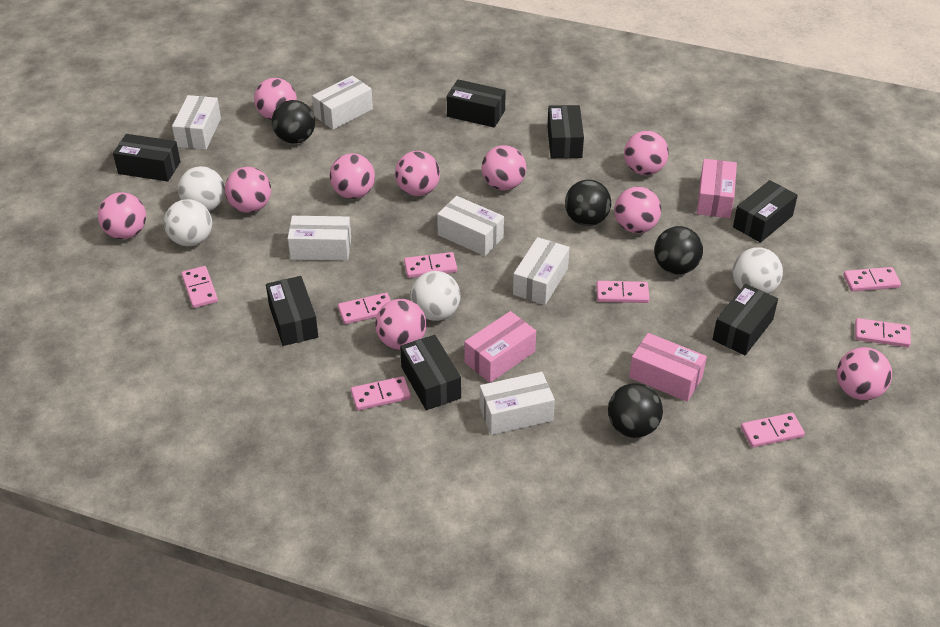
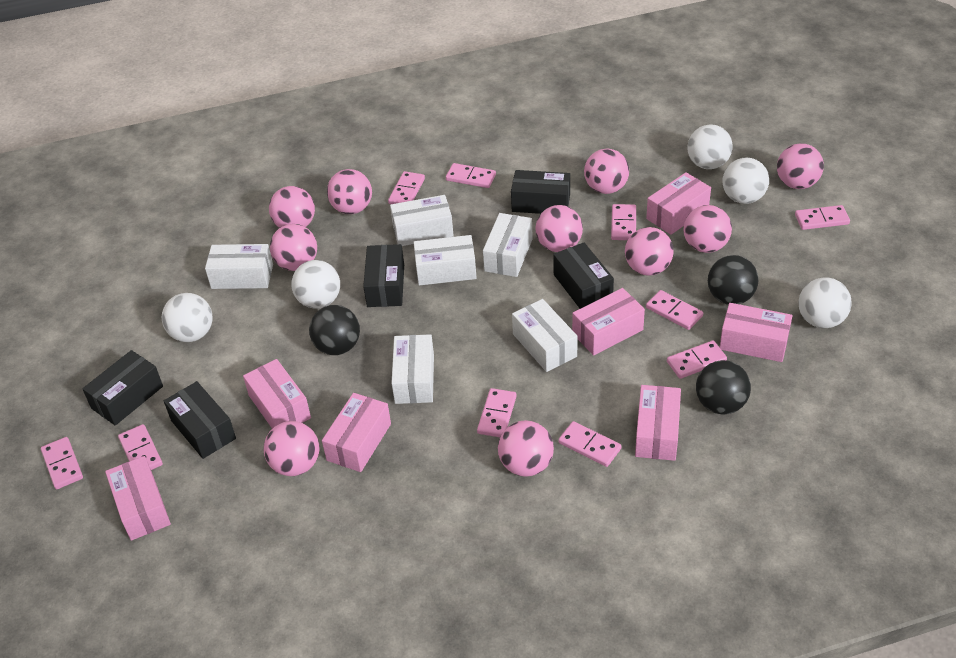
black ball: [272,100,315,144] [565,180,611,226] [608,383,663,438] [654,226,703,274] = 4 -> [309,305,360,355] [696,360,751,415] [708,255,759,305] = 3
black box: [113,134,180,181] [266,276,318,346] [400,335,461,410] [447,79,506,128] [547,105,584,158] [713,284,778,355] [733,180,798,243] = 7 -> [82,350,163,426] [164,381,236,459] [363,244,404,307] [511,170,570,214] [553,242,614,309] = 5
pink box: [464,311,536,383] [629,333,707,402] [697,159,737,218] = 3 -> [105,456,171,541] [243,359,311,429] [322,393,391,472] [572,288,645,356] [635,385,681,461] [646,172,711,235] [720,303,792,362] = 7
pink domino: [181,266,218,308] [338,293,391,324] [351,376,411,411] [404,252,457,278] [596,281,649,303] [741,413,805,448] [843,267,901,292] [855,318,911,347] = 8 -> [41,437,83,489] [118,424,163,470] [388,171,425,204] [446,163,496,188] [477,388,517,437] [558,421,622,467] [611,204,636,240] [646,290,703,330] [667,340,727,379] [795,205,850,230] = 10
white ball: [164,199,212,246] [178,166,225,211] [410,271,460,321] [732,248,783,294] = 4 -> [162,293,213,342] [292,260,340,309] [687,124,733,169] [722,158,769,204] [798,278,852,328] = 5

